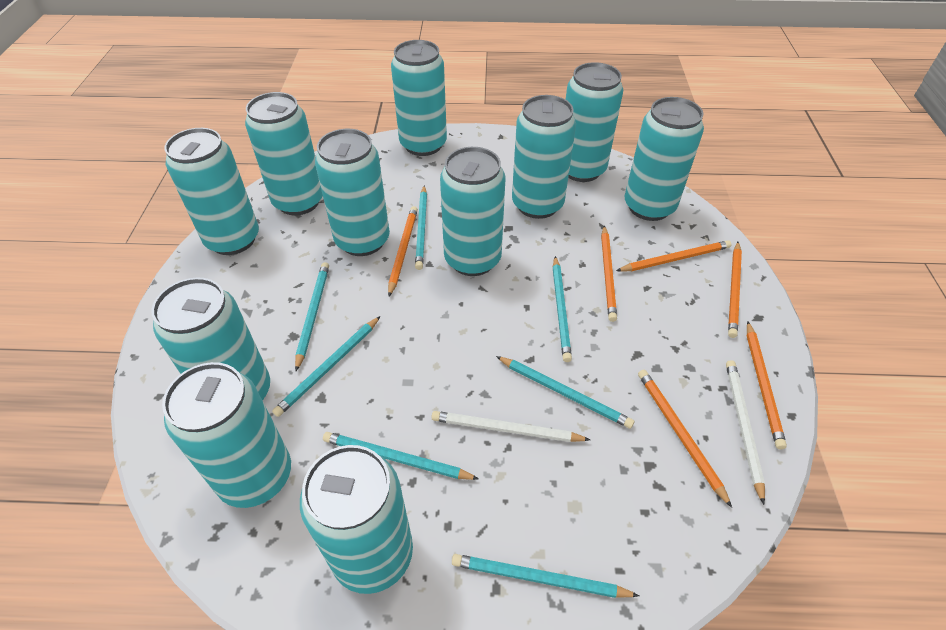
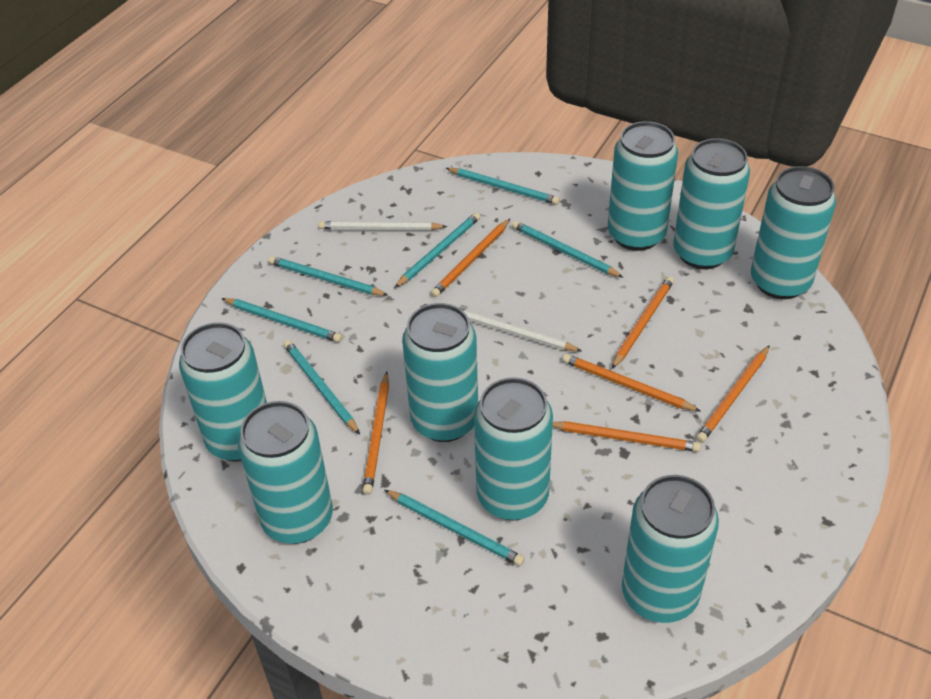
turquoise can: [151,277,270,400] [162,362,291,508] [164,128,259,255] [245,92,323,215] [300,445,413,594] [315,129,390,256] [391,40,447,156] [440,147,505,276] [512,95,576,219] [565,62,623,182] [625,97,704,221] = 11 -> [179,322,267,462] [238,401,333,544] [402,303,478,442] [474,377,553,520] [608,121,678,251] [622,475,719,623] [673,138,750,269] [751,166,836,299] = 8

